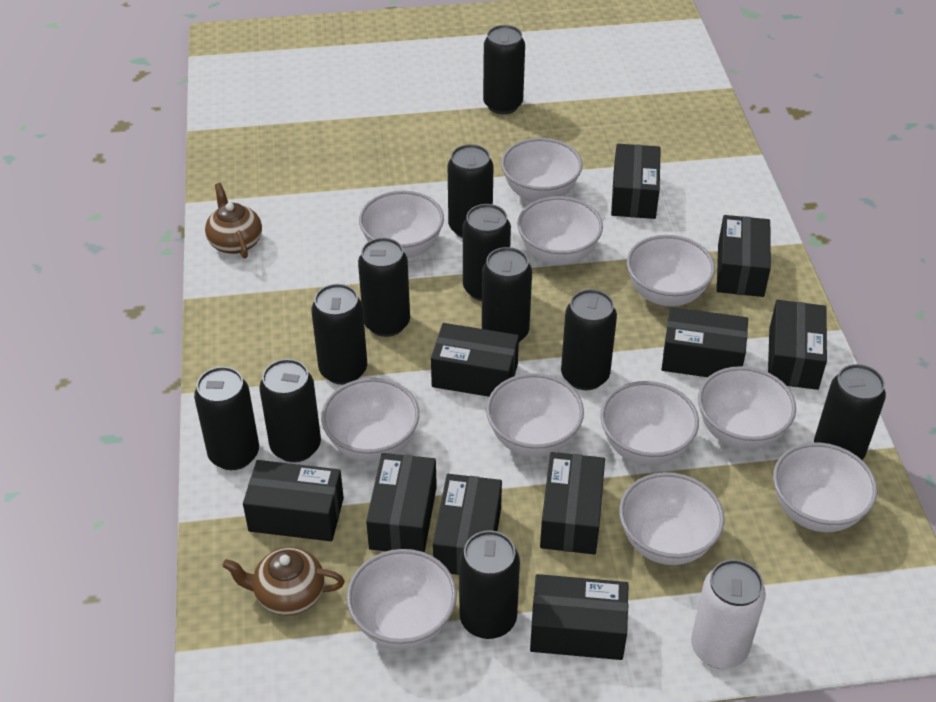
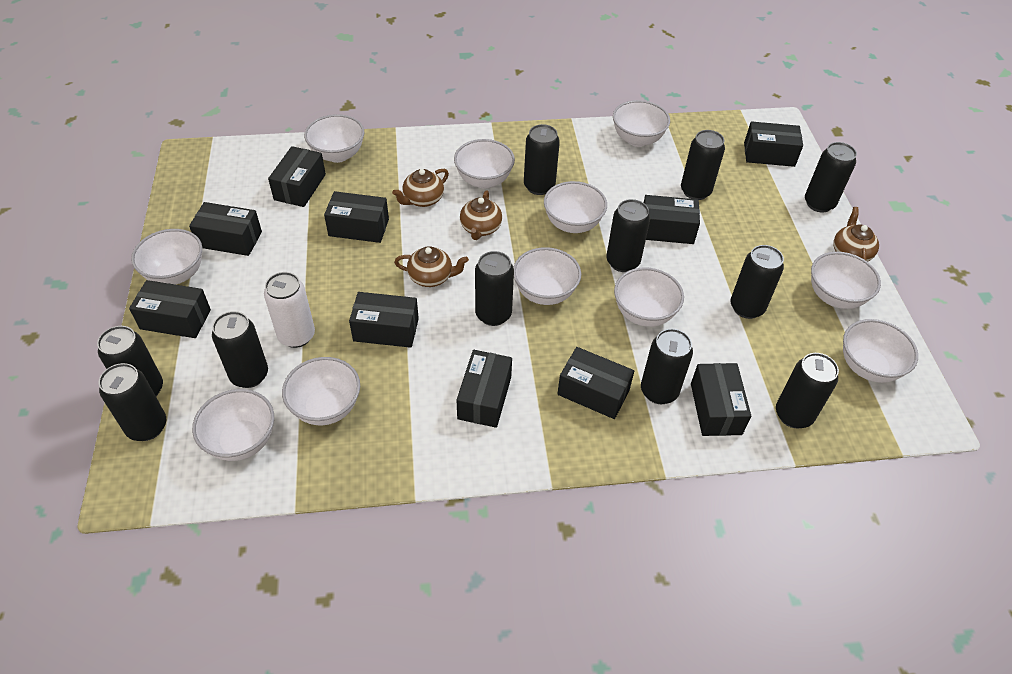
brown teapot: [205,183,262,259] [222,548,345,616] = 2 -> [392,169,449,207] [394,246,469,287] [460,190,502,240] [833,207,879,262] = 4

